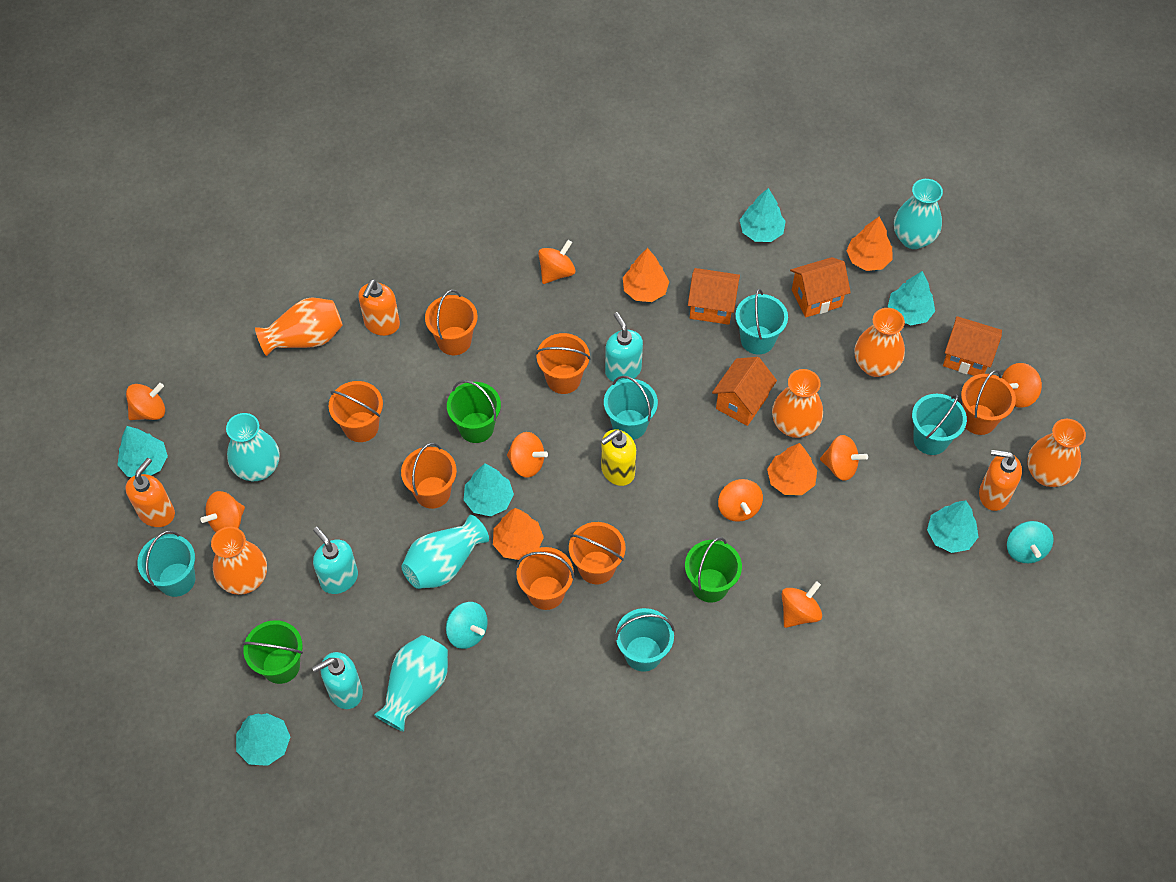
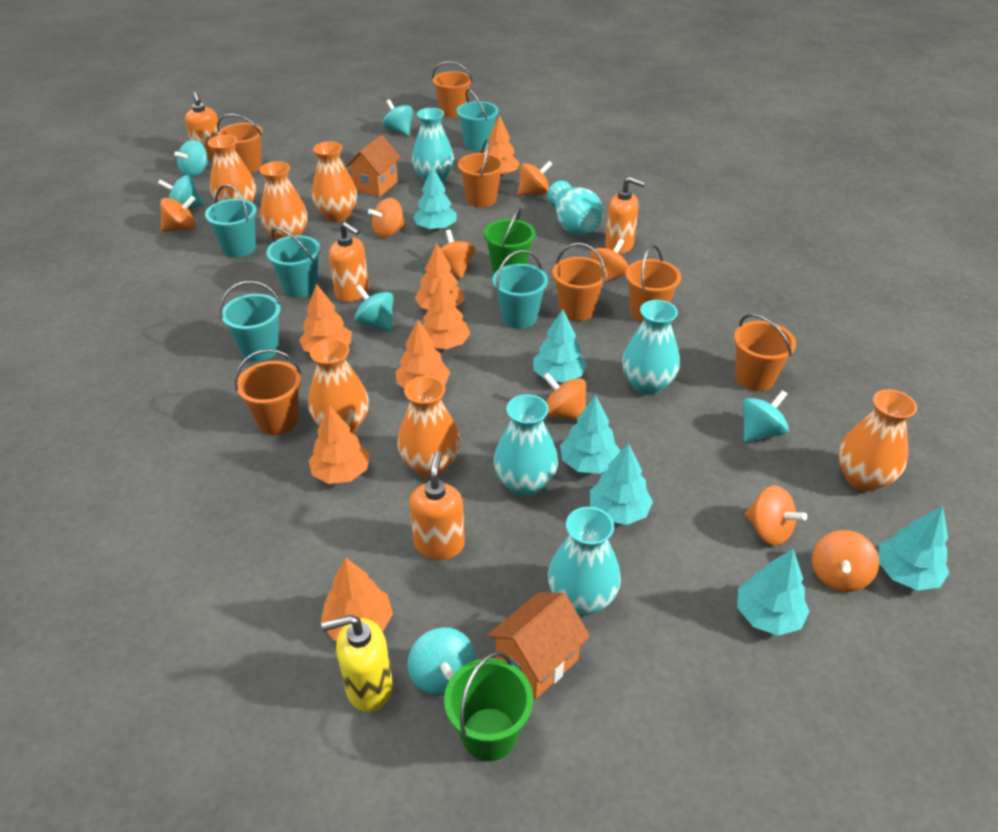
green bucket: [242,620,303,684] [447,380,501,443] [685,537,742,602] = 3 -> [444,652,533,761] [484,207,535,273] = 2
orange house: [688,268,740,325] [712,357,777,426] [790,257,851,318] [943,316,1002,376] = 4 -> [345,135,401,197] [487,593,590,699] = 2
orange soap dispenser: [125,458,175,527] [358,279,400,336] [979,450,1022,511] = 3 -> [185,92,220,160] [329,222,369,302] [409,452,465,560] [605,177,646,254] = 4
orange tree: [493,508,544,560] [623,248,669,302] [767,443,817,495] [846,217,893,271] = 4 -> [299,284,352,352] [309,405,370,484] [321,558,393,641] [396,320,450,388] [415,243,464,310] [422,278,470,349] [484,115,520,177] = 7
orange vase: [211,527,267,595] [255,297,343,356] [772,369,823,438] [854,308,905,377] [1027,419,1086,487] = 5 -> [208,135,256,203] [260,161,307,240] [308,339,369,433] [312,141,357,222] [397,376,460,477] [839,389,917,491] = 6
turquoise soap dispenser: [312,652,363,709] [313,527,358,594] [605,312,643,382] = 3 -> none = 0
turquoise spinning top: [446,602,488,649] [1007,521,1053,563] = 2 -> [158,175,204,208] [174,140,209,177] [354,285,394,331] [383,99,413,136] [407,628,475,695] [742,390,789,443] = 6
turquoise vase: [226,413,280,481] [374,635,448,732] [401,515,489,589] [894,179,943,249] = 4 -> [412,108,454,183] [494,394,558,497] [547,181,603,235] [548,507,621,616] [622,300,680,395] = 5

